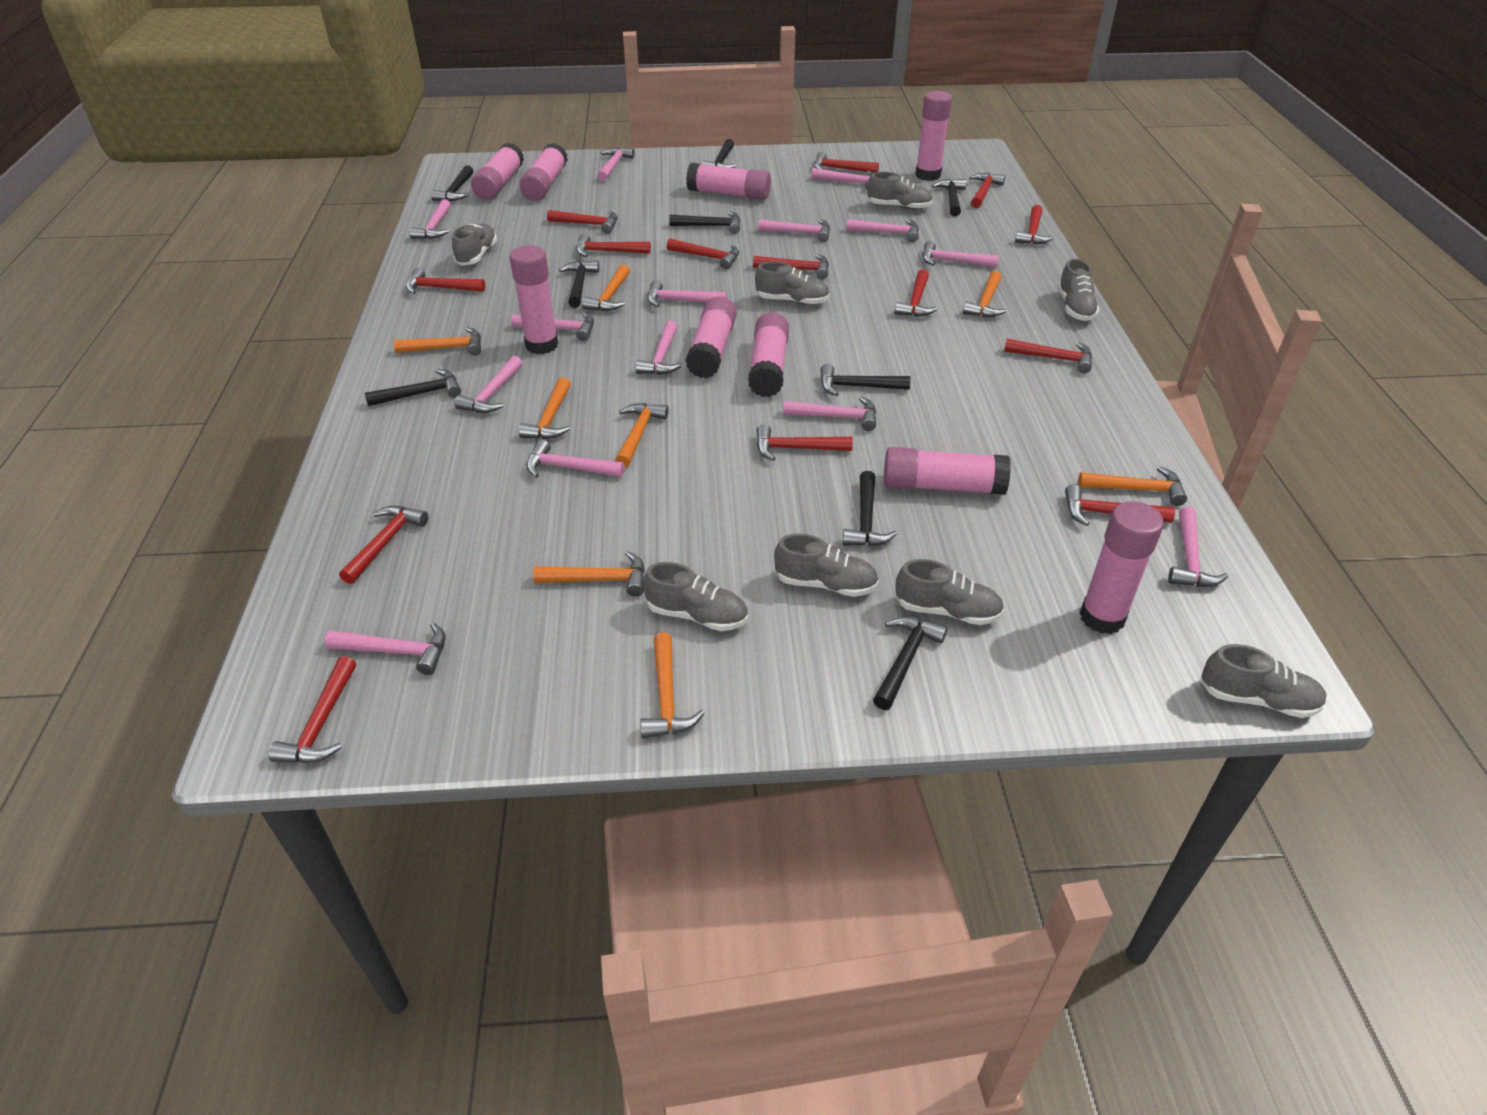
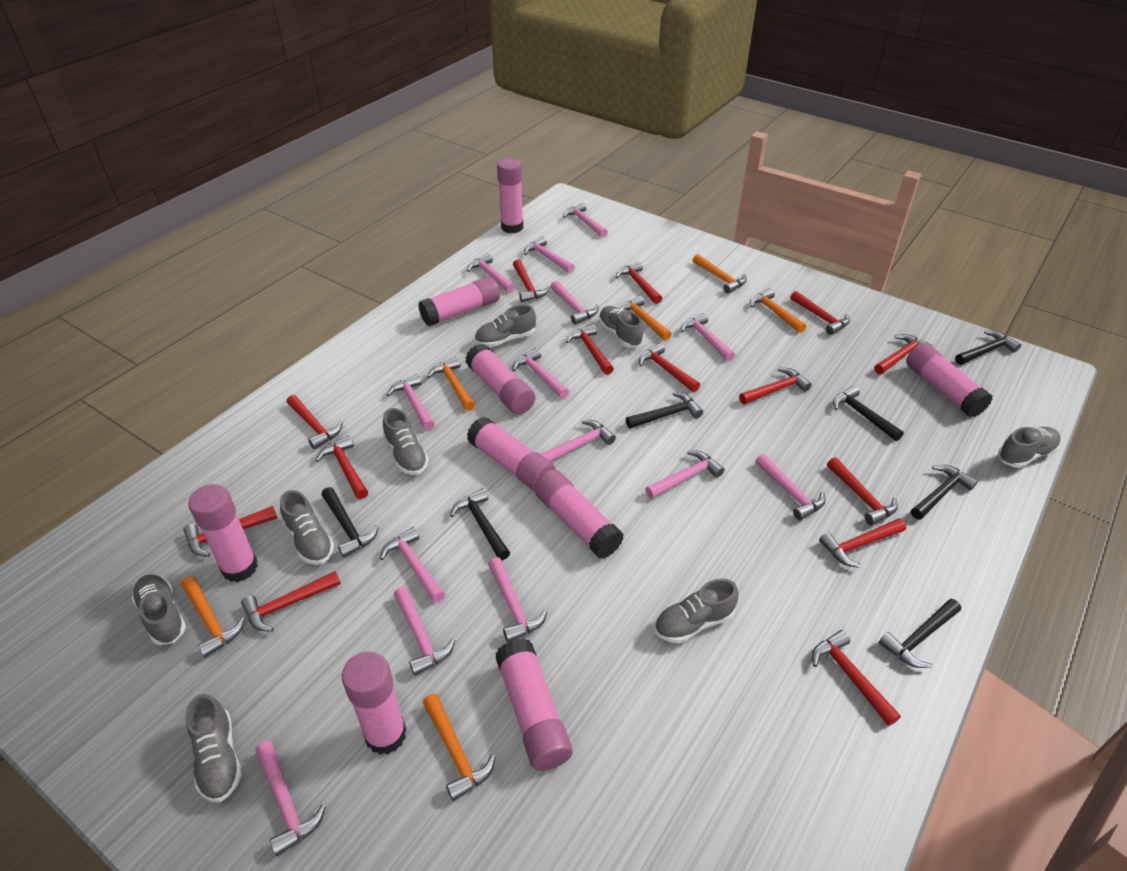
black hammer: [365,369,461,406] [431,165,473,201] [559,260,599,308] [669,211,740,234] [702,139,736,168] [821,364,910,396] [842,471,897,546] [873,616,948,710] [932,179,967,216] = 9 -> [321,487,379,558] [450,488,510,560] [626,392,703,429] [833,386,904,441] [879,599,961,668] [911,465,978,520] [955,331,1021,365] = 7
orange hammer: [394,327,481,356] [519,377,571,439] [533,551,645,597] [582,265,630,311] [615,403,669,468] [640,633,705,738] [963,271,1007,317] [1078,466,1187,506] = 8 -> [181,576,245,658] [423,694,496,801] [427,357,475,411] [619,295,672,341] [693,254,747,294] [750,288,806,333] = 6

